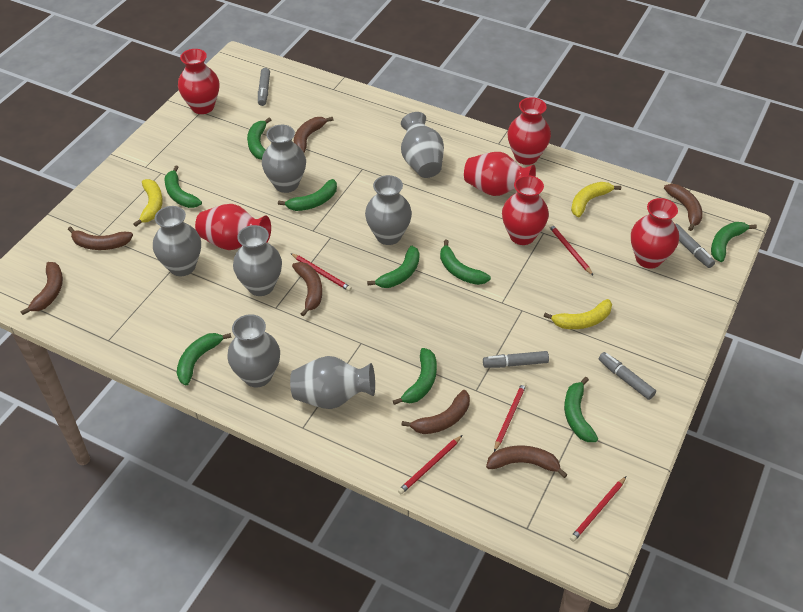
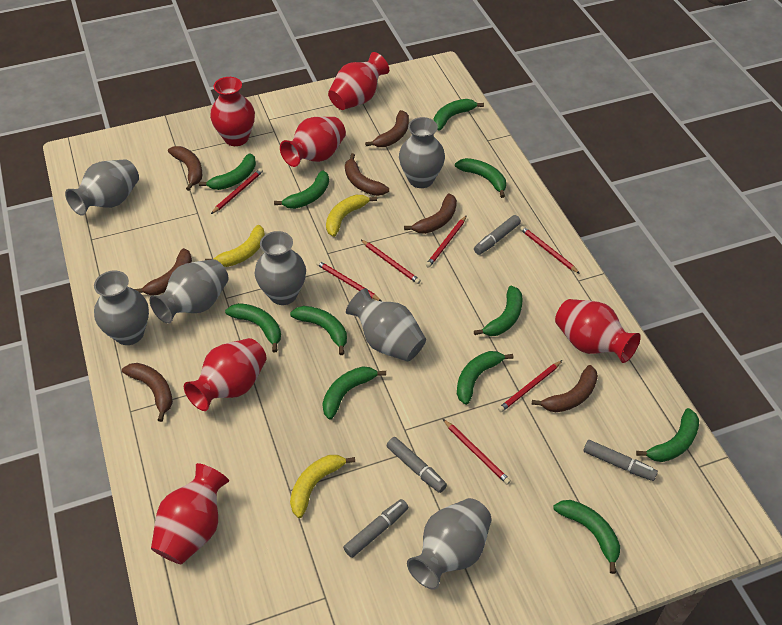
green banana: [165,165,202,208] [177,333,231,386] [247,117,271,160] [278,179,337,211] [367,246,420,288] [393,348,437,405] [440,240,491,285] [564,377,598,442] [711,222,757,262] = 9 -> [199,153,256,190] [225,303,281,352] [274,171,329,209] [290,306,347,355] [322,366,386,420] [433,99,484,131] [455,158,506,198] [457,351,513,405] [474,286,523,336] [553,500,620,574] [636,408,699,462] = 11
red pencil: [291,253,352,291] [398,435,462,494] [494,382,526,452] [549,224,593,275] [570,477,626,542] = 5 -> [211,168,263,214] [316,261,381,301] [361,240,421,284] [426,215,467,268] [443,419,511,485] [498,360,562,412] [520,226,580,274] = 7

